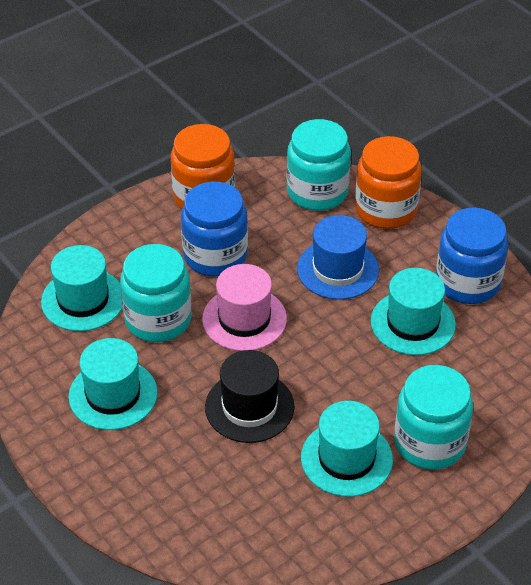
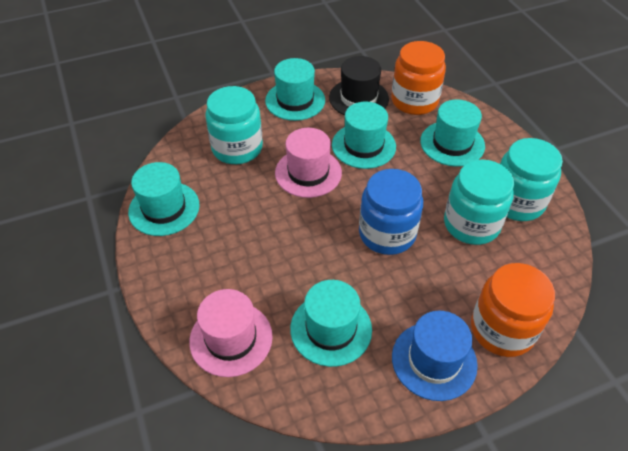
blue jar: [181,182,248,277] [436,208,508,304] = 2 -> [359,169,423,255] = 1
pink hat: [202,264,287,351] = 1 -> [189,289,273,377] [275,128,342,198] = 2
turquoise hat: [41,245,122,331] [69,338,158,430] [301,401,393,497] [371,268,456,355] = 4 -> [128,162,200,236] [265,58,325,121] [290,280,372,367] [332,101,396,169] [420,99,485,167] = 5

